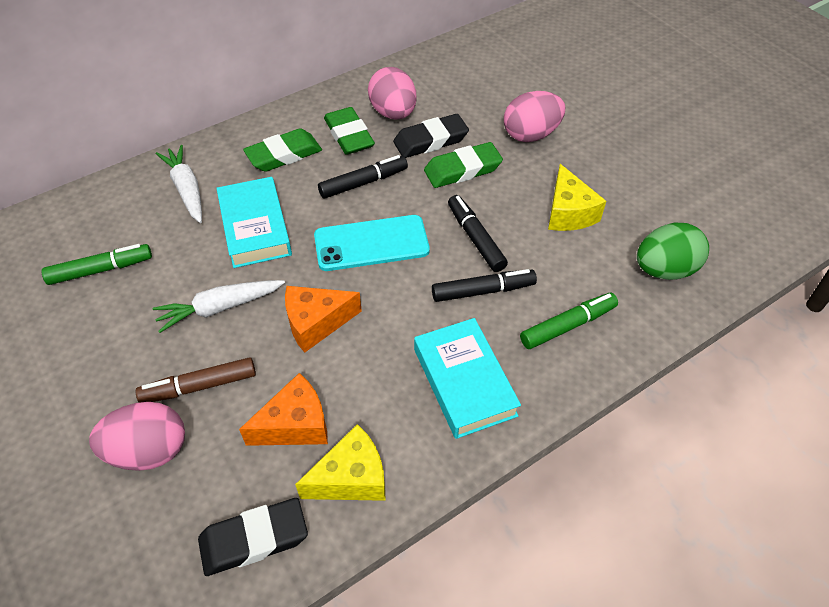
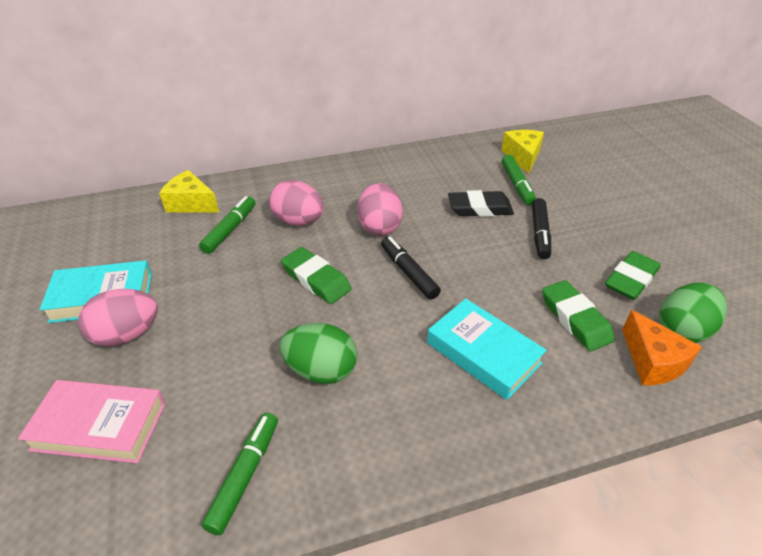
black eraser: [198,498,308,576] [393,114,469,158] = 2 -> [448,190,514,217] = 1
black marker: [318,155,408,199] [432,269,537,302] [448,195,508,272] = 3 -> [381,237,441,300] [532,198,551,259] = 2
brown marker: [136,357,256,403] = 1 -> none = 0
green egg: [637,223,709,280] = 1 -> [279,323,357,384] [659,283,727,343] = 2
green marker: [42,244,152,285] [520,293,618,349] = 2 -> [199,196,255,254] [201,413,278,535] [502,155,536,205] = 3
orange cheese: [239,373,328,446] [285,286,362,353] = 2 -> [622,310,702,386] = 1
pink book: none = 0 -> [18,380,166,463] = 1
turquoise phone: [314,215,430,271] = 1 -> none = 0
white carrot: [153,280,285,333] [156,145,202,223] = 2 -> none = 0

